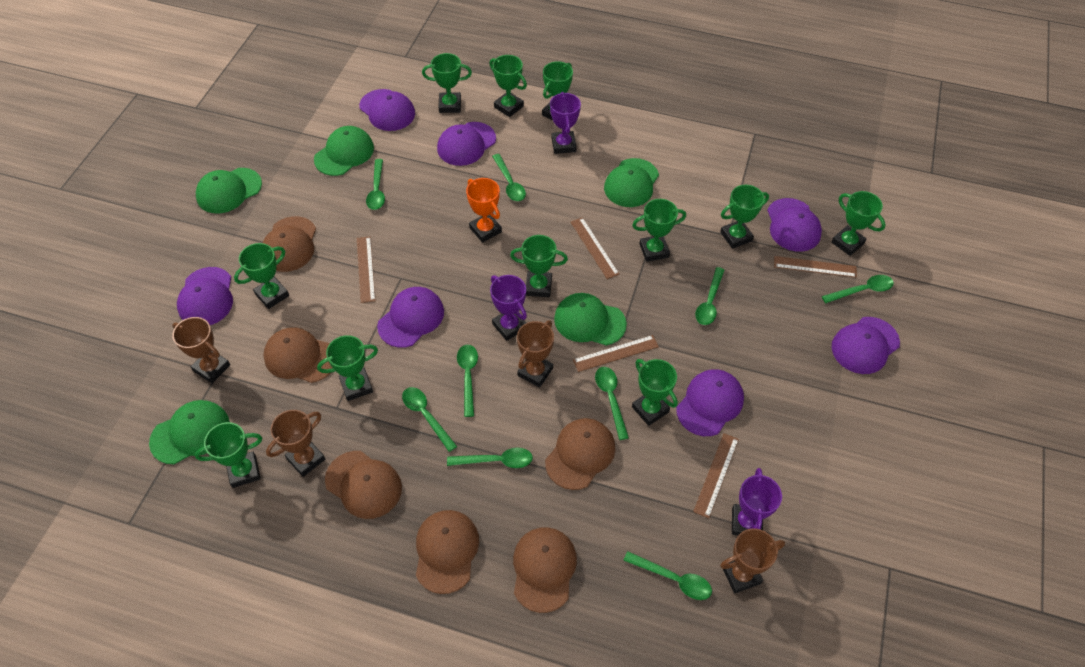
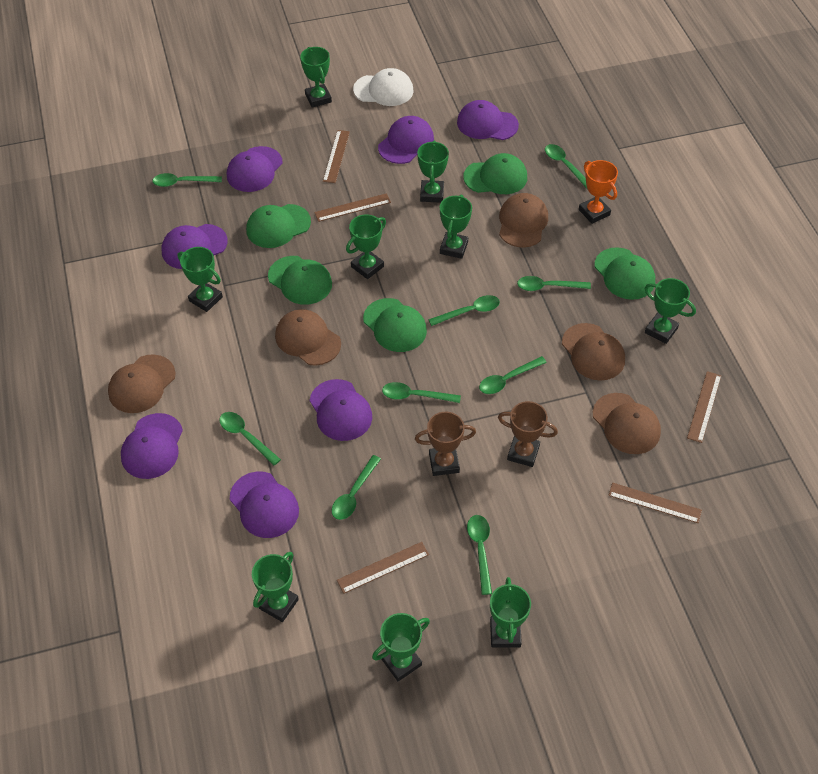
brown cap: [263,216,316,272] [263,327,332,383] [325,451,402,519] [416,510,479,594] [513,527,577,613] [545,418,615,490] = 6 -> [108,354,176,413] [275,309,341,366] [499,193,548,248] [562,323,625,381] [593,393,661,454] = 5
brown trophy: [172,317,230,383] [266,410,325,477] [517,320,554,387] [720,528,785,593] = 4 -> [415,412,476,476] [498,401,558,467] = 2
green trophy: [195,422,262,488] [234,243,289,309] [317,335,378,401] [422,53,472,113] [490,55,527,117] [510,235,568,297] [542,61,573,121] [632,199,686,262] [632,359,678,426] [720,185,769,249] [831,191,886,256] = 11 -> [178,247,223,312] [252,552,299,622] [300,47,332,107] [346,214,386,279] [372,613,430,681] [417,140,449,203] [440,194,472,259] [490,577,531,648] [645,278,696,344] = 9
purple trophy: [490,275,527,341] [550,92,581,154] [732,468,782,535] = 3 -> none = 0
white cap: none = 0 -> [353,68,414,106] = 1

